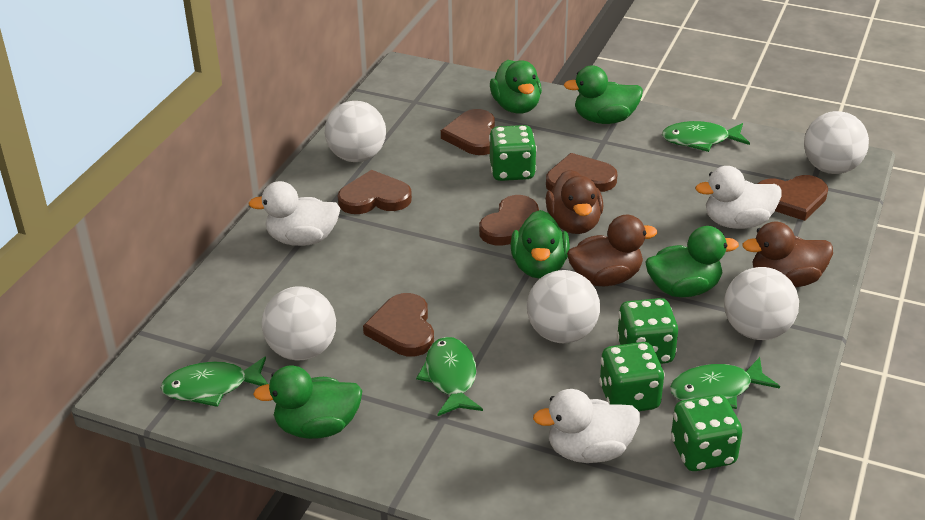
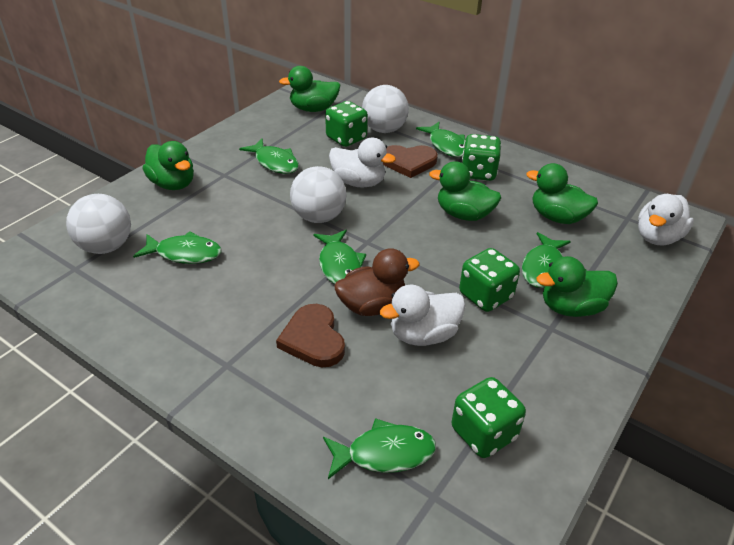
brown duck: [546,170,603,234] [567,215,657,286] [742,222,833,288] = 3 -> [334,248,420,316] = 1
brown heart: [338,170,412,214] [363,293,434,356] [441,109,495,155] [479,195,539,245] [546,153,618,192] [757,175,828,221] = 6 -> [276,304,345,367] [383,145,438,178] = 2
green fish: [161,357,268,407] [416,337,483,416] [662,121,750,152] [670,357,780,409] = 4 -> [133,231,221,264] [239,139,299,174] [313,230,366,284] [323,418,436,479] [416,122,465,157] [522,232,571,288] = 6
white ball: [262,286,336,360] [325,101,386,162] [527,270,600,343] [724,267,799,340] [804,111,869,174] = 5 -> [66,194,131,254] [290,166,347,223] [362,85,409,133] = 3

